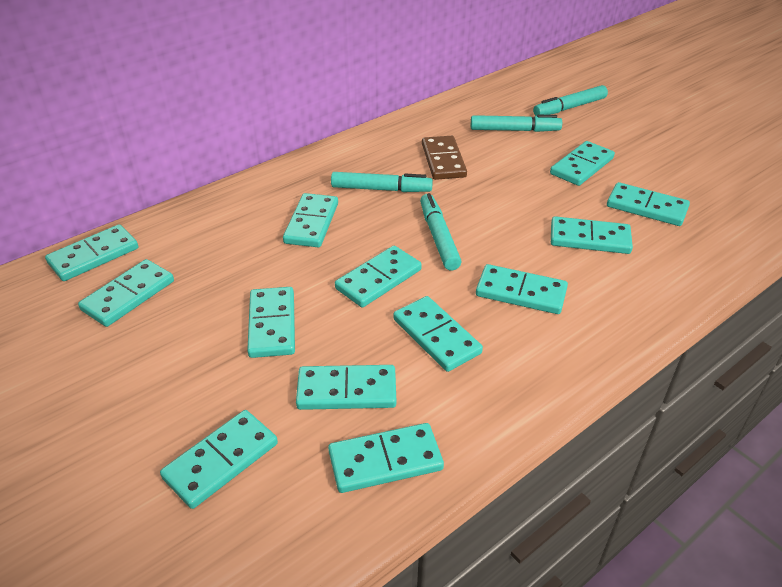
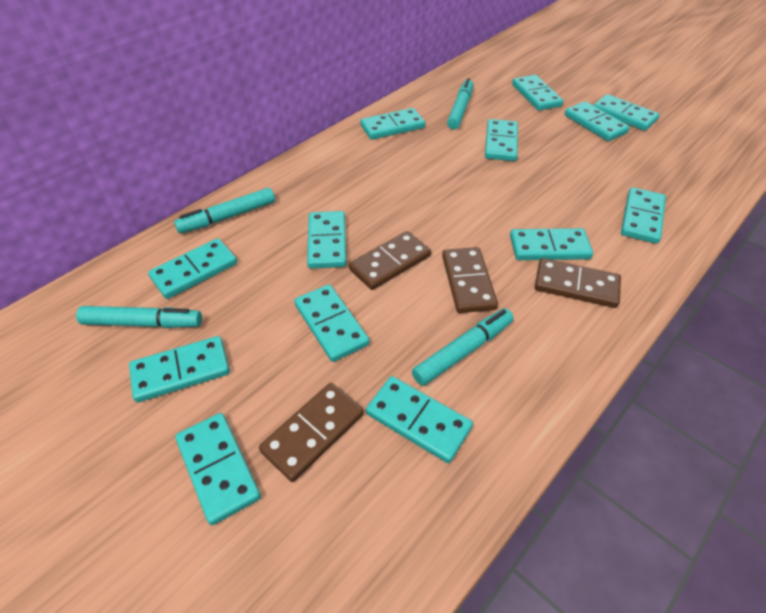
brown domino: [422,136,467,180] = 1 -> [259,383,364,482] [349,231,431,290] [442,247,498,313] [535,258,621,308] = 4

